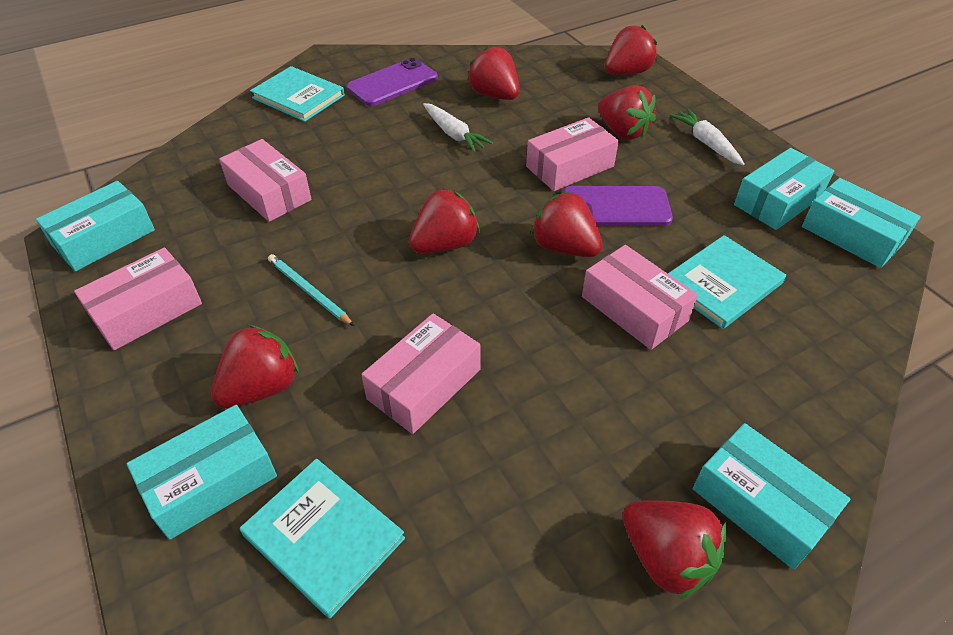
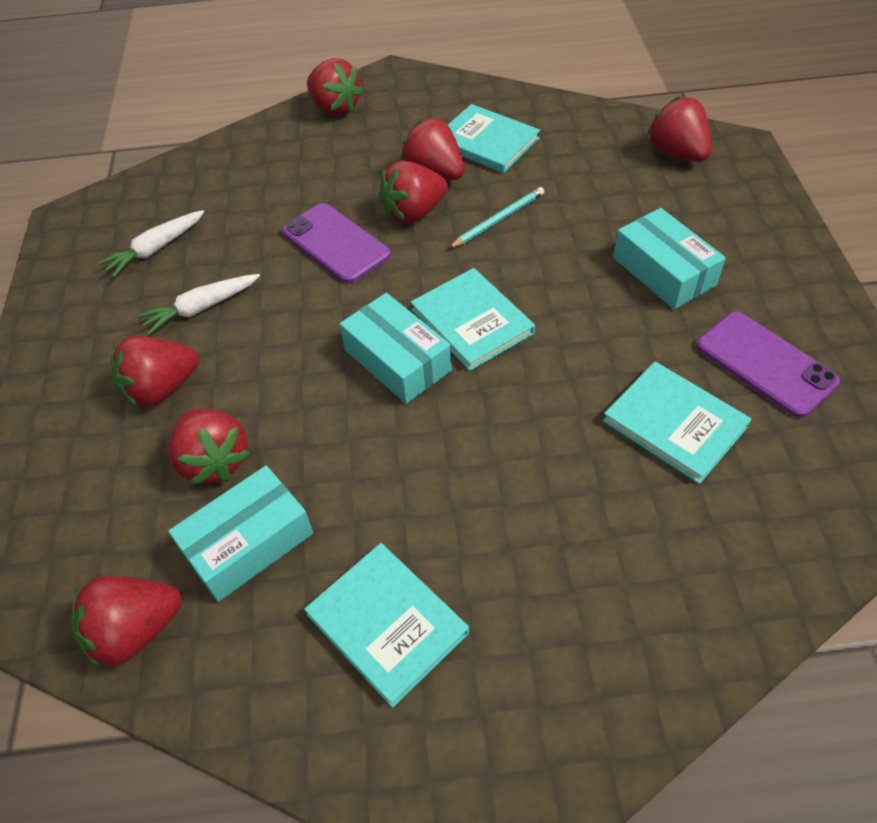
pink box: [74,247,202,350] [219,139,311,222] [361,313,481,434] [526,117,619,191] [582,245,698,350] = 5 -> none = 0
turquoise book: [240,459,405,618] [250,66,345,122] [668,235,786,329] = 3 -> [304,543,469,708] [410,268,535,371] [448,104,540,173] [603,362,752,484] = 4
turquoise box: [36,181,155,271] [127,405,277,540] [693,423,850,570] [734,148,834,230] [802,178,921,268] = 5 -> [168,465,313,602] [339,293,452,404] [613,208,726,310] = 3

